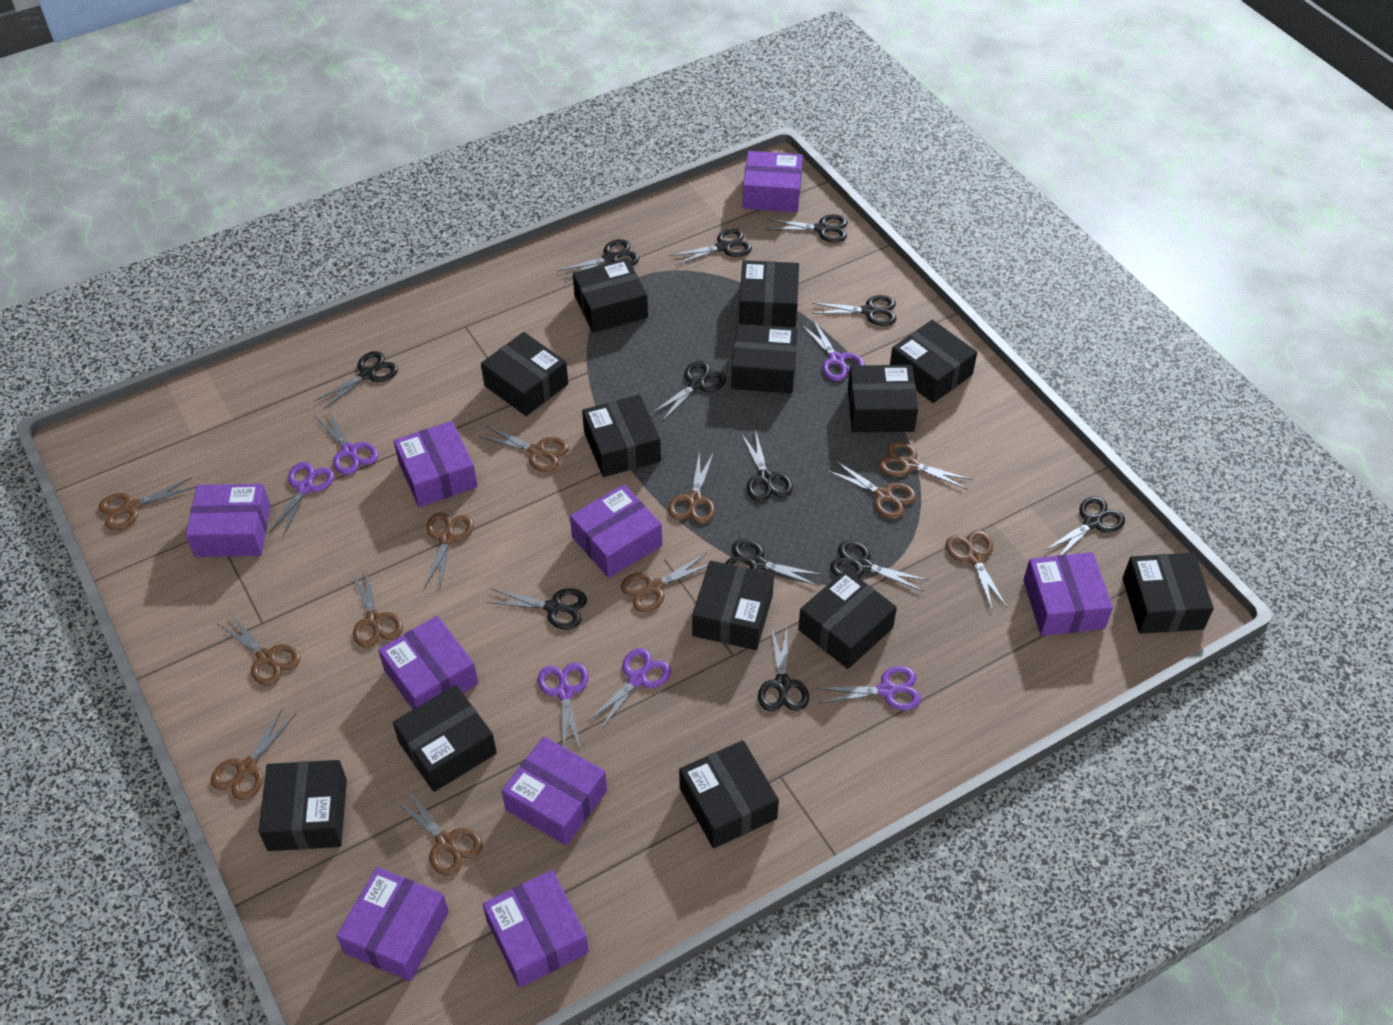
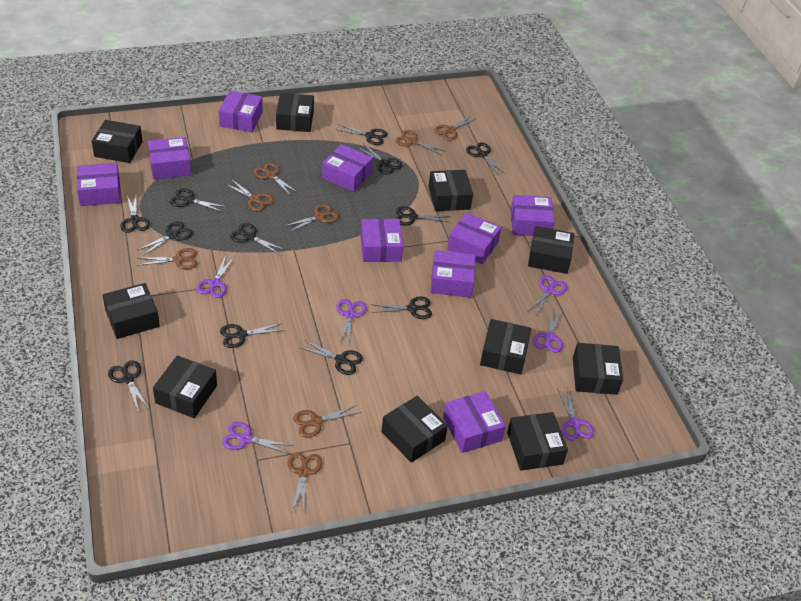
black box: [259,760,347,851] [393,685,497,792] [481,332,568,416] [573,258,648,333] [582,395,661,477] [679,740,779,848] [692,561,774,650] [731,324,798,393] [739,260,799,327] [798,569,897,669] [848,365,918,432] [890,320,977,403] [1122,552,1214,634] = 13 -> [92,120,143,163] [102,283,160,339] [153,355,217,418] [276,93,314,132] [381,396,448,463] [429,170,473,211] [480,319,531,374] [507,412,568,470] [528,226,574,274] [573,343,623,395] = 10
brown scissors: [99,477,196,530] [211,708,296,800] [218,615,300,686] [351,568,403,648] [393,787,483,876] [424,512,474,592] [479,426,569,472] [621,553,708,612] [668,451,715,524] [826,460,916,519] [879,441,972,489] [946,530,1007,609] = 12 -> [137,248,197,269] [225,179,274,211] [253,163,298,196] [285,204,339,232] [288,453,322,512] [293,405,361,438] [395,130,444,155] [434,115,477,141] = 8

